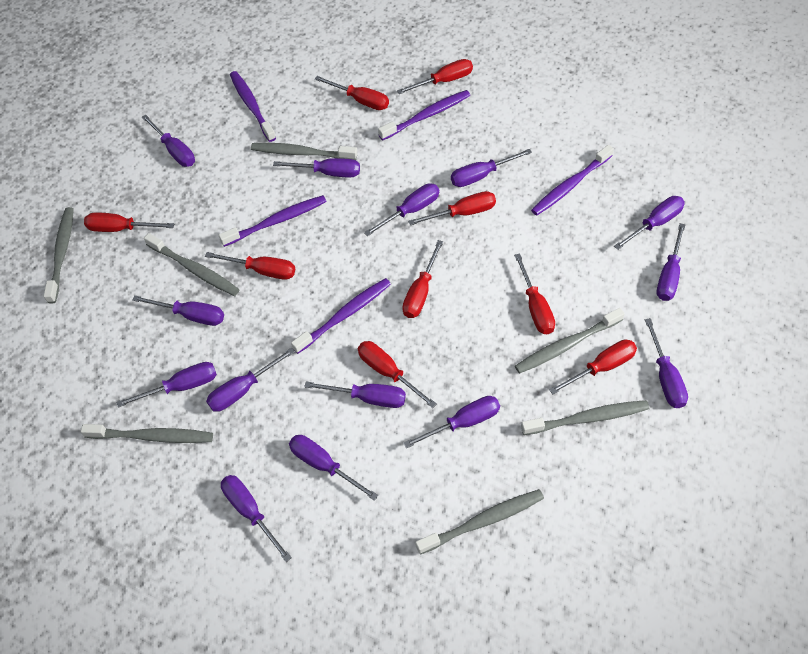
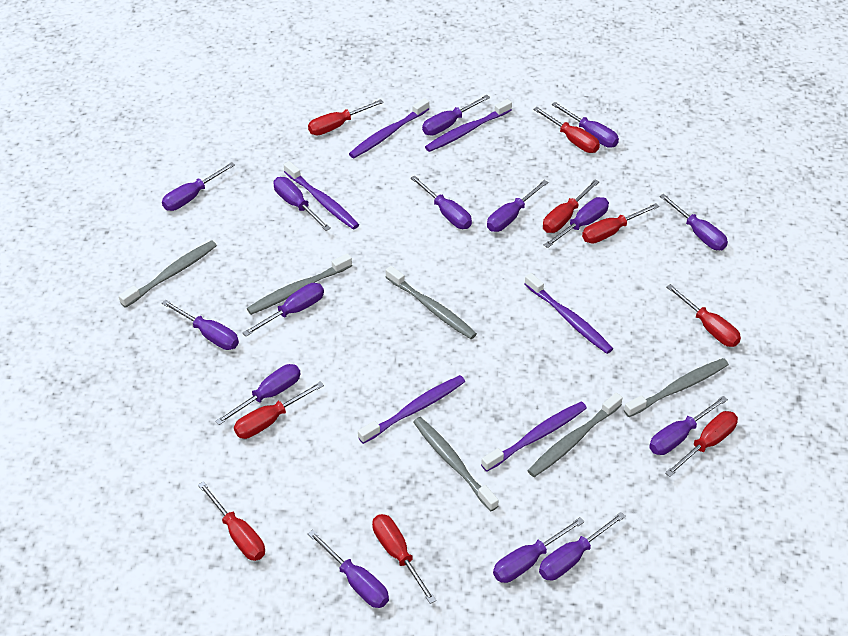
grey toothbrush: [44,207,74,304] [81,424,213,443] [144,233,240,296] [251,143,357,160] [415,489,544,555] [515,308,625,374] [521,400,649,435] = 7 -> [119,240,217,308] [247,253,352,315] [386,266,477,339] [414,417,499,511] [528,393,623,477] [624,358,729,417] = 6
purple screwdriver: [116,362,217,408] [132,296,224,326] [142,115,195,167] [206,348,295,412] [221,475,292,562] [273,158,360,177] [289,435,378,501] [304,381,406,408] [364,183,439,236] [404,396,500,448] [451,149,532,187] [614,196,685,250] [645,318,688,408] [657,223,685,301] = 14 -> [162,162,235,211] [162,300,239,350] [215,364,301,425] [242,283,324,336] [274,177,331,231] [308,530,389,608] [411,175,472,229] [422,95,490,136] [487,180,548,232] [493,517,584,583] [539,512,626,581] [544,197,609,248] [552,102,619,148] [649,396,728,455] [660,194,728,250] = 15
purple toothbrush: [219,195,327,247] [230,71,276,142] [291,278,391,354] [378,90,470,140] [531,145,614,215] = 5 -> [284,161,359,229] [349,98,429,158] [358,375,465,444] [425,99,512,152] [481,402,587,472] [525,273,613,354] = 6

